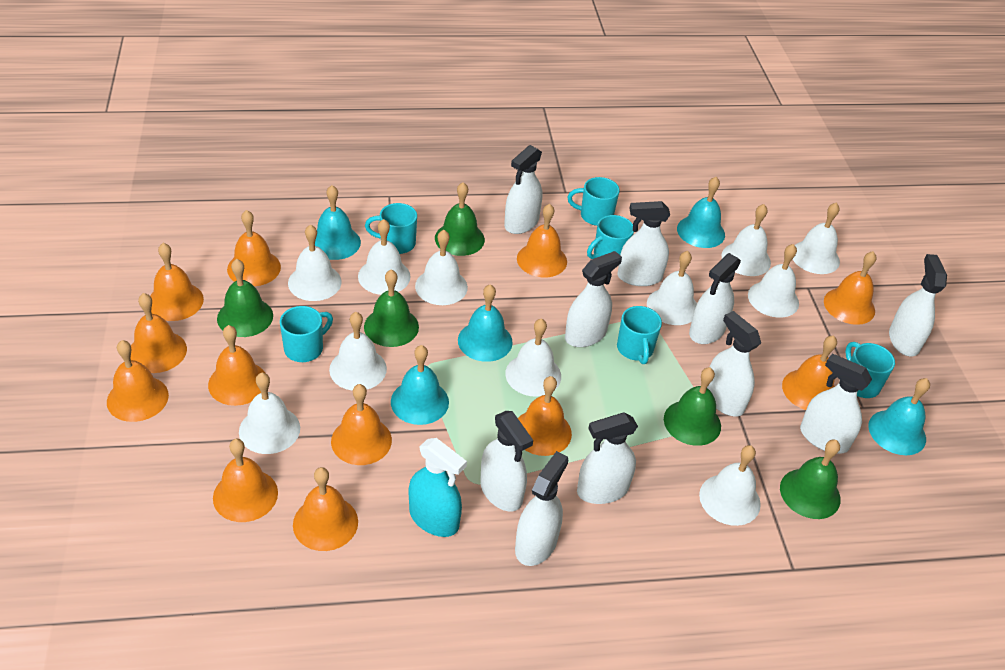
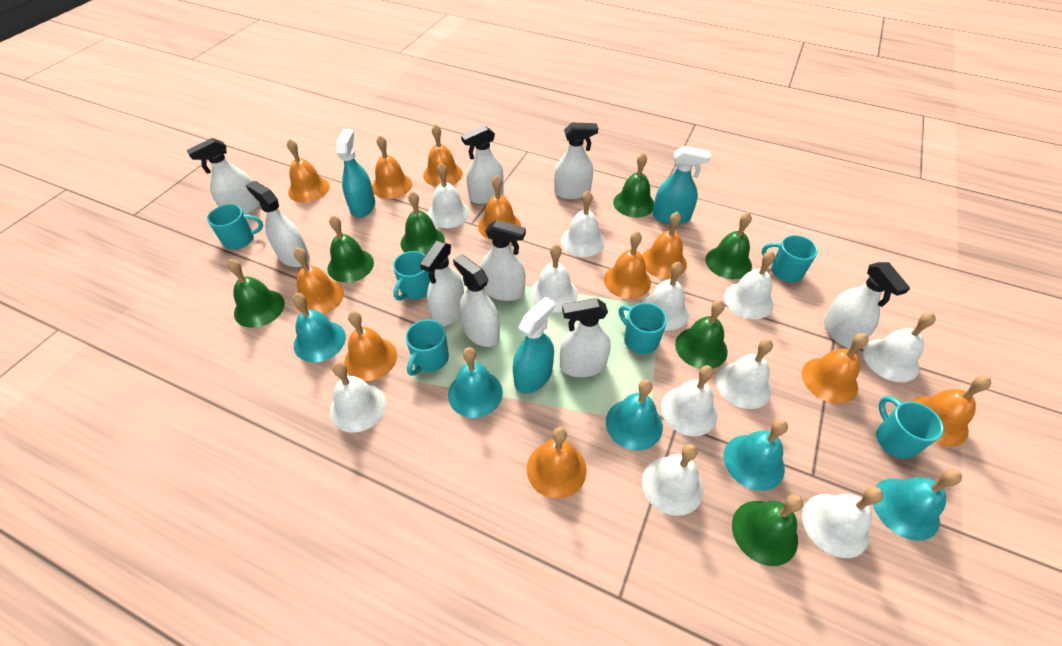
green bell: [217,259,273,337] [364,270,419,347] [435,182,485,256] [664,367,721,446] [780,439,841,519] = 5 -> [227,259,285,328] [327,215,374,283] [401,191,445,255] [613,153,654,218] [675,300,728,369] [706,212,752,279] [732,494,803,566] = 7
orange bell: [107,340,169,422] [131,293,187,373] [150,243,204,321] [208,325,265,406] [213,439,278,522] [227,210,281,286] [293,467,358,551] [331,384,392,465] [517,204,567,278] [518,376,572,456] [782,336,837,410] [824,251,876,325] = 12 -> [287,139,330,203] [294,247,344,314] [344,311,397,381] [372,135,412,199] [423,124,463,187] [478,175,521,240] [527,427,587,499] [604,231,651,299] [642,212,687,279] [802,333,869,404] [910,376,991,447] = 11
turquoise spray bottle: [409,438,467,537] = 1 -> [336,129,375,218] [513,297,555,394] [653,146,710,225] = 3
white spray bottle: [480,411,533,511] [504,145,542,234] [515,451,568,566] [565,251,622,347] [577,413,638,504] [617,201,670,286] [689,253,741,344] [707,311,761,416] [800,353,872,454] [889,254,947,357] = 10 -> [186,138,260,215] [246,181,310,267] [420,241,464,327] [453,254,500,347] [461,126,504,204] [481,220,526,301] [554,123,598,199] [560,298,611,377] [824,262,910,349] = 9

